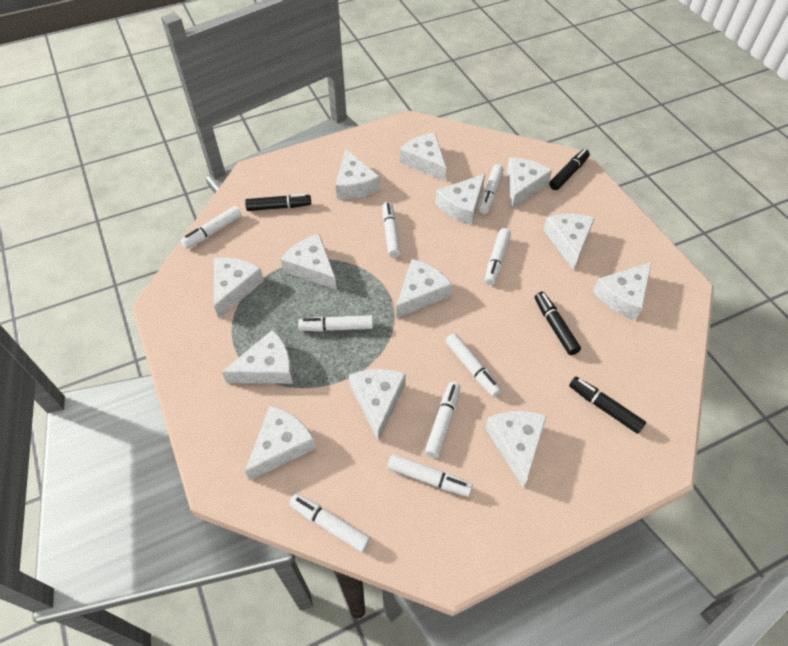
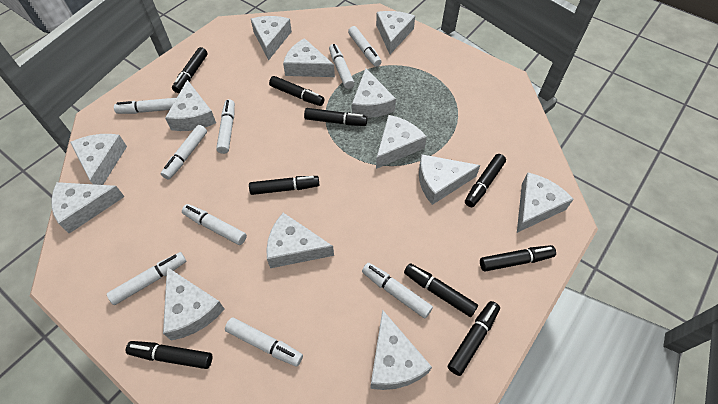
black marker: [245,194,311,211] [535,292,581,355] [549,149,590,190] [569,377,646,434] = 4 -> [125,341,212,369] [172,47,208,93] [249,176,319,195] [269,76,325,106] [304,108,367,126] [404,263,478,317] [448,301,500,376] [465,154,506,207] [480,245,556,271] = 9

